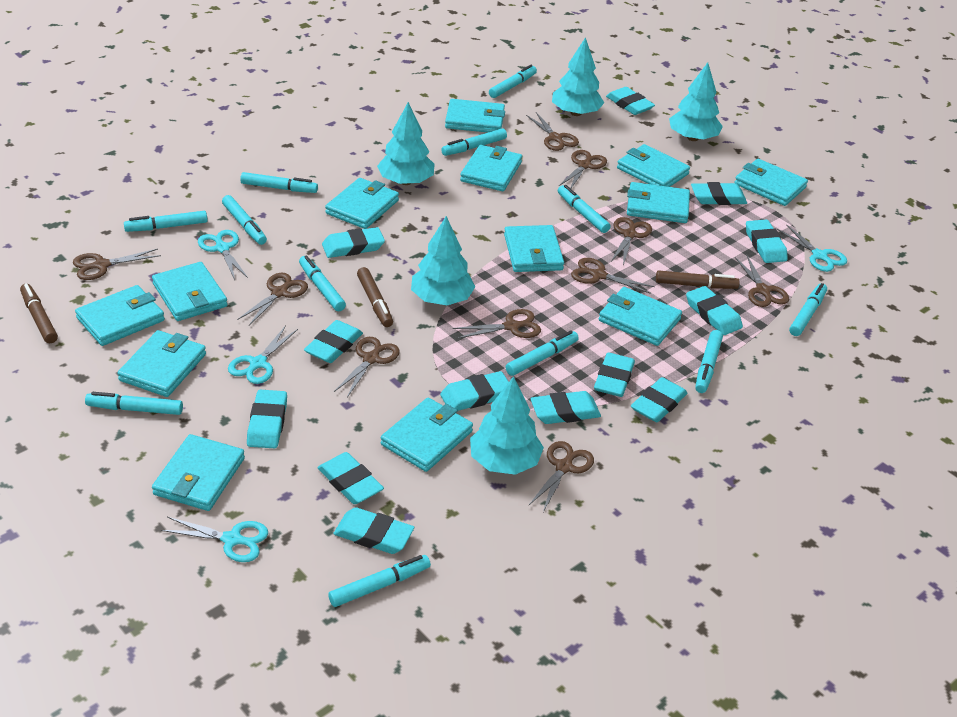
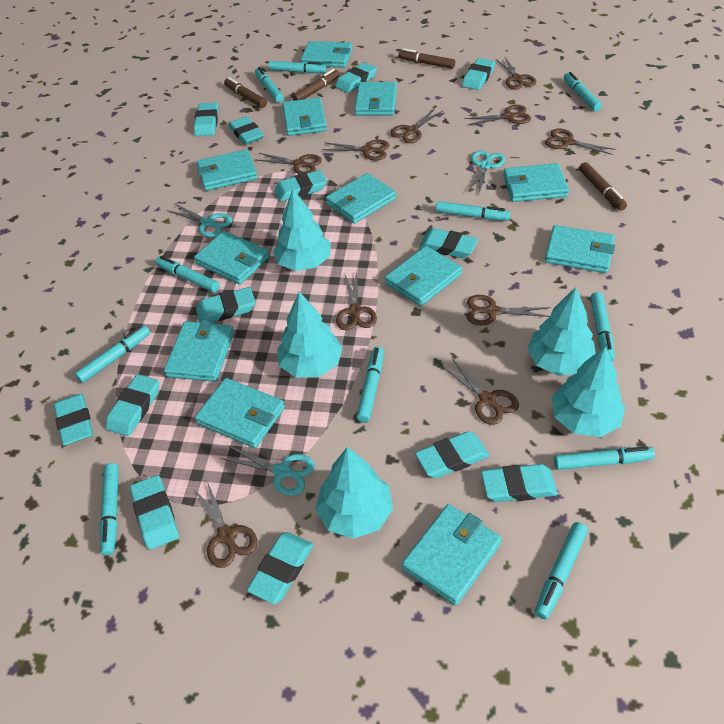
brown marker: [20,284,58,343] [357,267,393,327] [656,270,740,289] = 3 -> [224,77,267,108] [292,69,340,101] [398,48,455,69] [579,162,627,210] = 4
turquoise marker: [85,392,183,415] [124,211,208,232] [222,195,267,245] [240,172,318,193] [299,256,346,311] [328,555,431,607] [441,128,507,156] [489,65,537,98] [505,330,579,376] [558,185,610,233] [695,330,723,393] [789,283,827,336] = 12 -> [75,325,150,383] [100,463,119,555] [156,256,220,293] [255,67,284,103] [268,61,327,73] [356,346,384,422] [436,201,510,221] [535,522,588,619] [554,446,655,470] [564,72,602,111] [590,292,615,361] = 11
turquoise scissors: [161,517,268,562] [198,230,248,280] [228,325,298,384] [777,224,847,272] = 4 -> [167,203,232,238] [221,445,315,496] [468,150,505,193] = 3
turquoise wallet: [75,285,165,346] [117,330,206,397] [152,262,228,321] [152,434,245,511] [325,178,399,229] [381,398,473,472] [445,99,505,133] [460,145,522,191] [504,225,564,272] [599,287,682,346] [617,144,690,187] [627,182,690,223] [734,159,808,206] = 13 -> [164,320,234,382] [194,231,270,284] [195,378,285,448] [197,149,257,191] [282,97,327,136] [301,41,352,68] [326,173,396,224] [355,82,397,115] [385,246,462,306] [402,504,502,606] [503,163,569,202] [545,225,615,273] = 12

